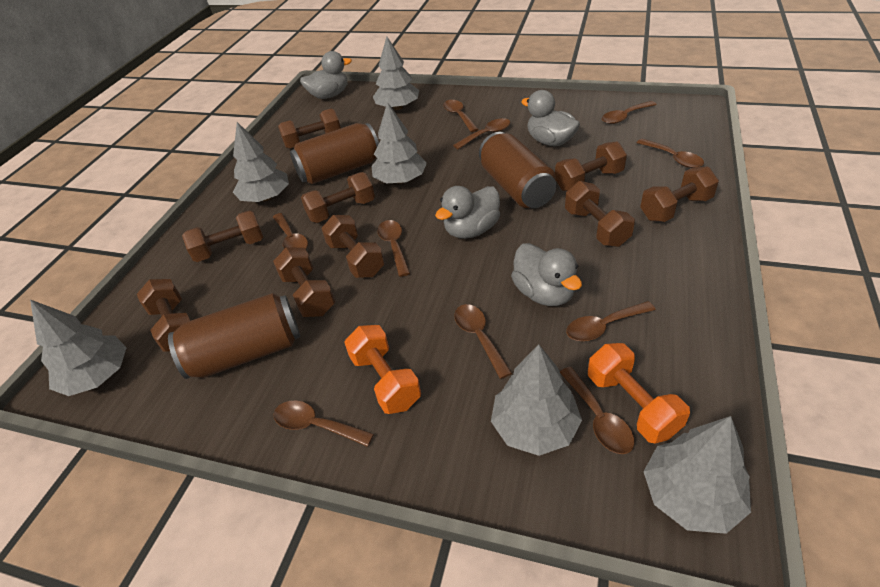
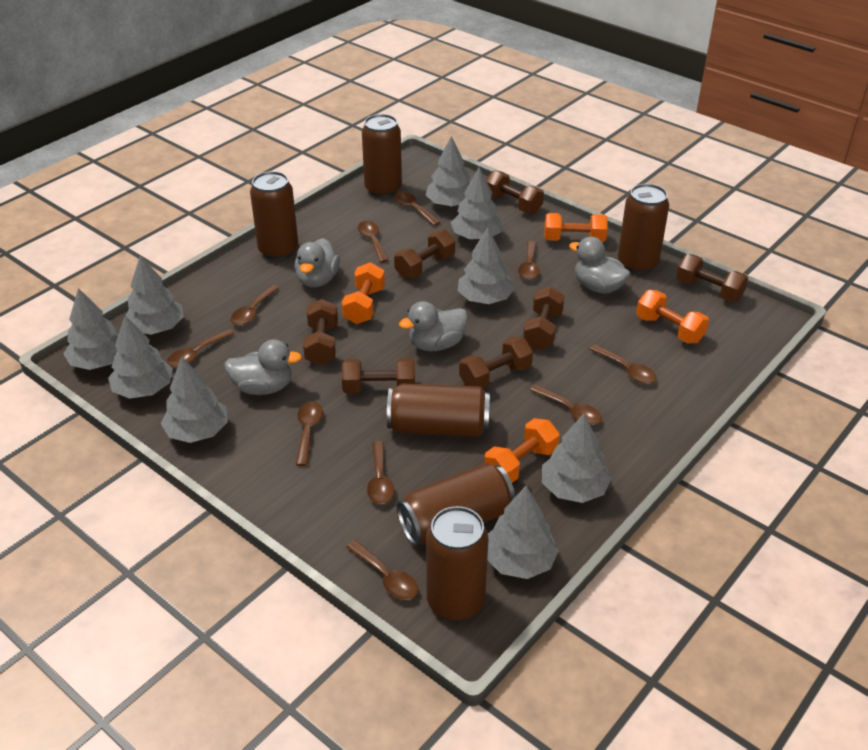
brown can: [168,293,300,379] [290,123,379,184] [479,132,556,208] = 3 -> [250,171,298,260] [362,114,402,198] [387,383,490,437] [397,463,515,546] [426,506,488,621] [618,184,669,274] = 6
brown dumbbell: [137,279,191,352] [182,210,263,262] [273,247,335,317] [278,108,341,149] [301,172,375,223] [321,215,384,278] [555,142,627,191] [565,181,635,247] [640,167,719,222] = 9 -> [303,299,338,365] [342,358,415,394] [394,230,455,279] [459,337,533,389] [486,170,544,214] [523,286,565,350] [676,254,748,302] = 7
grey tree: [30,300,127,396] [233,122,289,202] [372,102,427,184] [373,37,419,110] [491,344,582,456] [643,416,751,534] = 6 -> [64,288,119,370] [108,315,173,399] [126,255,184,335] [161,357,228,443] [426,136,470,207] [451,168,503,240] [457,227,514,304] [487,486,559,579] [542,414,612,503] = 9
orange dumbbell: [344,325,421,414] [588,343,690,443] = 2 -> [342,262,385,324] [484,418,560,483] [544,213,608,242] [636,290,709,344] = 4

